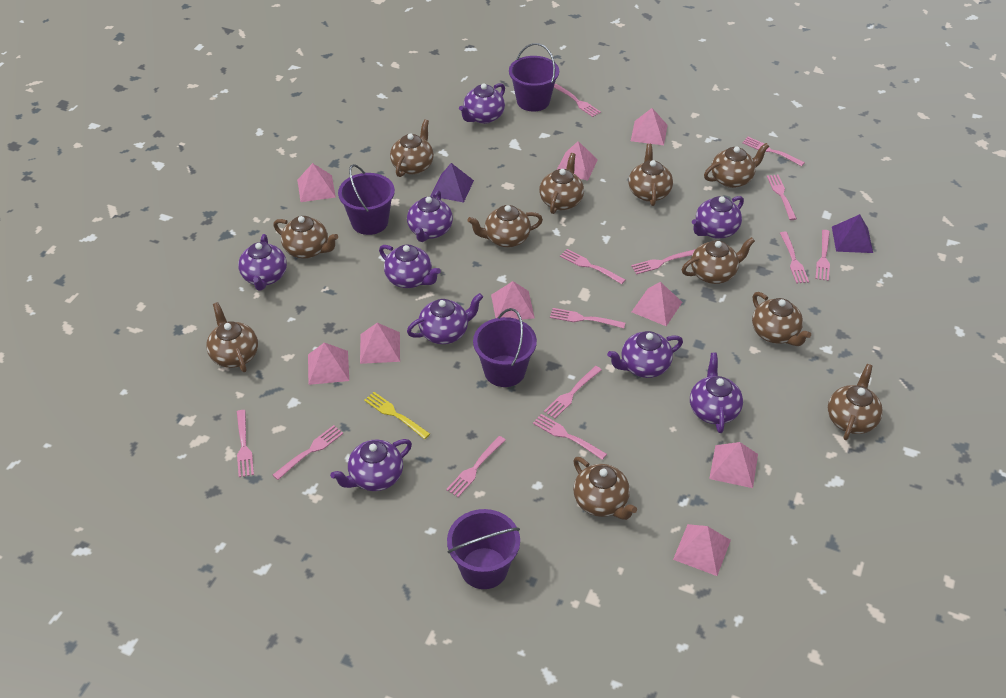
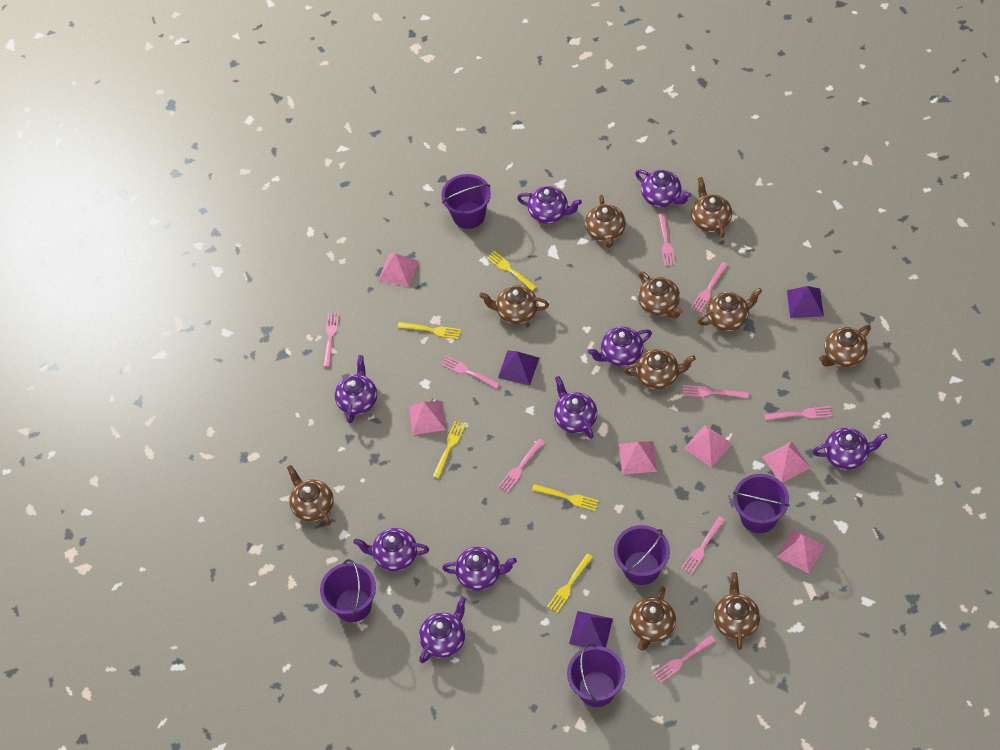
brown teapot: [206,302,258,372] [273,216,338,259] [390,119,434,177] [467,205,543,248] [539,153,584,214] [573,457,637,520] [628,143,673,206] [682,237,755,284] [704,143,769,188] [752,292,811,346] [828,364,883,440] = 11 -> [287,465,334,525] [479,285,549,324] [585,195,626,248] [624,349,696,390] [630,587,676,650] [638,272,683,318] [691,177,732,238] [698,288,762,332] [713,572,760,650] [819,325,871,367] = 10
pink fork: [237,410,254,477] [273,425,343,480] [446,436,506,497] [533,414,607,460] [544,366,602,419] [550,308,625,328] [554,84,601,117] [560,249,625,284] [631,249,696,275] [742,137,805,166] [767,175,797,220] [780,232,809,284] [815,230,830,281] = 13 -> [323,313,339,367] [440,356,500,389] [498,439,545,493] [653,635,715,684] [659,214,676,266] [681,516,725,575] [682,385,749,398] [691,262,728,313] [764,406,832,420] = 9
pink pyramid: [297,163,336,202] [308,343,349,385] [360,323,400,364] [491,281,535,320] [557,141,598,181] [631,108,668,145] [632,282,682,326] [673,524,731,576] [709,442,758,488] = 9 -> [379,253,419,287] [409,401,446,435] [619,441,657,475] [684,425,733,467] [763,441,811,483] [776,529,825,574] = 6
purple bucket: [338,164,395,235] [447,509,520,589] [473,308,537,387] [509,43,559,112] = 4 -> [320,559,376,622] [441,174,491,229] [567,644,625,707] [614,525,670,585] [733,474,790,533] = 5
purple pyramid: [431,163,474,203] [832,214,873,253] = 2 -> [498,351,539,385] [569,611,613,647] [787,286,824,318] = 3
yellow fork: [364,392,430,439] = 1 -> [397,322,461,339] [433,421,466,479] [486,251,537,291] [532,484,599,511] [547,554,593,613] = 5

